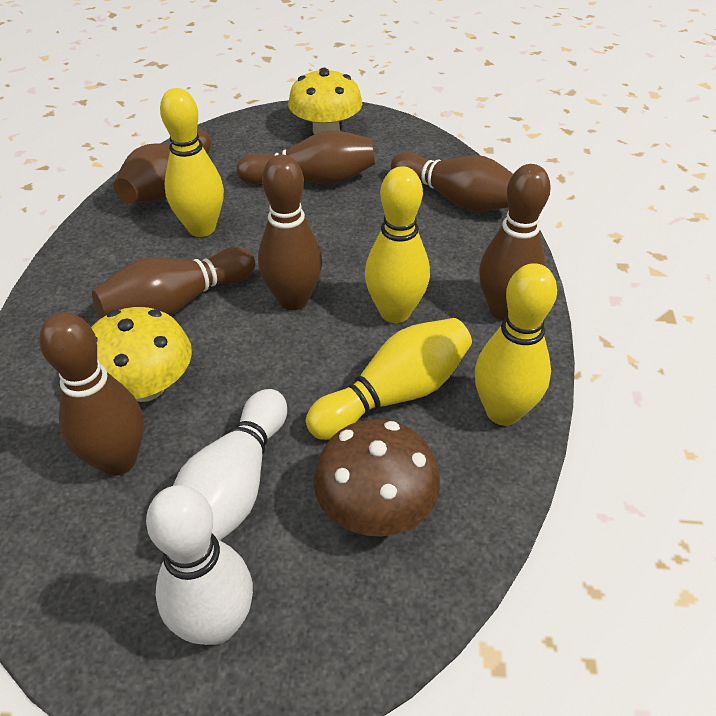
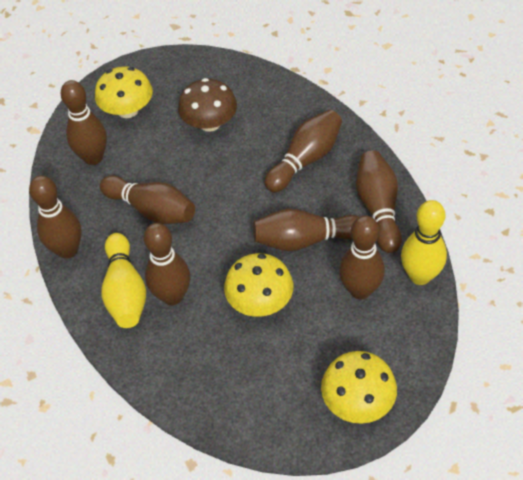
brown bowling pin: [39,312,144,476] [92,247,255,318] [113,129,211,203] [237,130,375,185] [258,155,322,310] [391,152,513,212] [479,164,551,320] = 7 -> [29,175,82,259] [61,80,107,165] [100,175,195,224] [144,223,190,305] [253,209,359,251] [265,110,342,192] [339,215,385,300] [356,150,402,253] = 8
white bowling pin: [146,485,253,645] [173,389,287,540] = 2 -> none = 0
yellow bowling pin: [160,88,224,237] [306,318,472,440] [365,166,430,323] [475,263,557,426] = 4 -> [102,233,146,328] [401,200,447,285] = 2
yellow mushroom: [91,307,192,402] [288,68,362,134] = 2 -> [95,67,153,118] [224,253,293,317] [321,351,397,424] = 3

